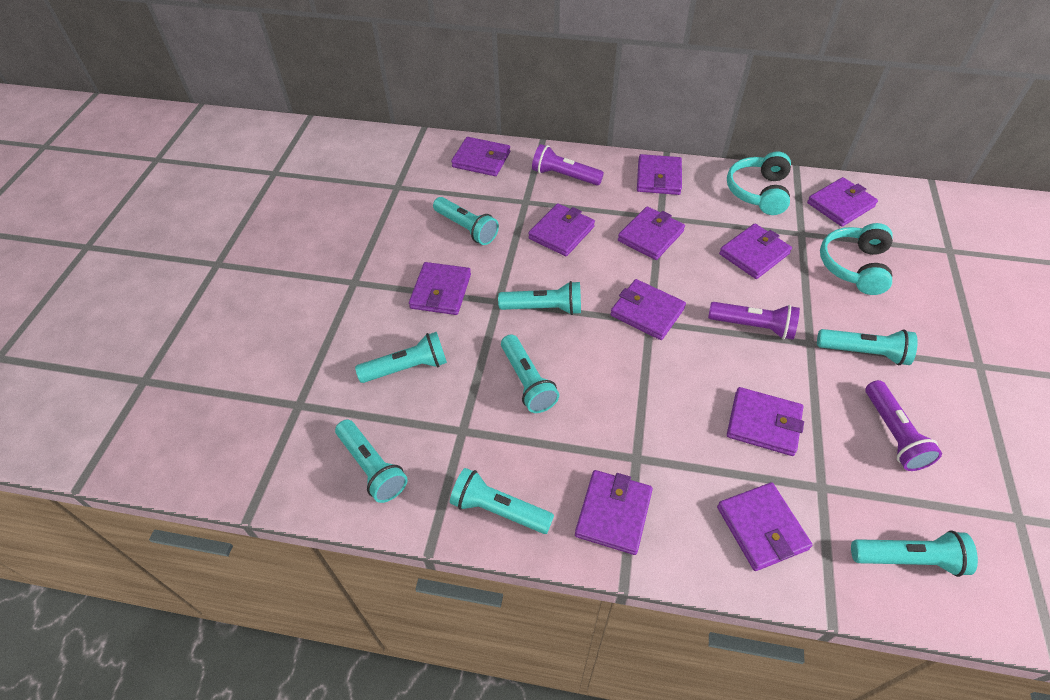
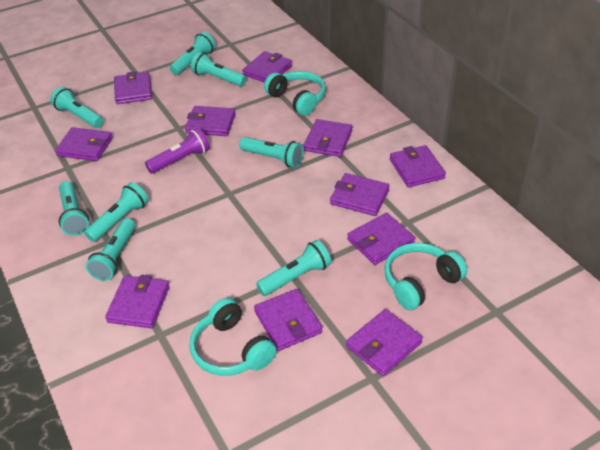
purple flashlight: [532,144,604,185] [708,302,800,339] [866,380,942,471] = 3 -> [145,128,210,174] = 1
turquoise headphones: [727,152,791,215] [820,223,893,295] = 2 -> [190,298,277,376] [264,71,326,116] [384,243,467,310] = 3

